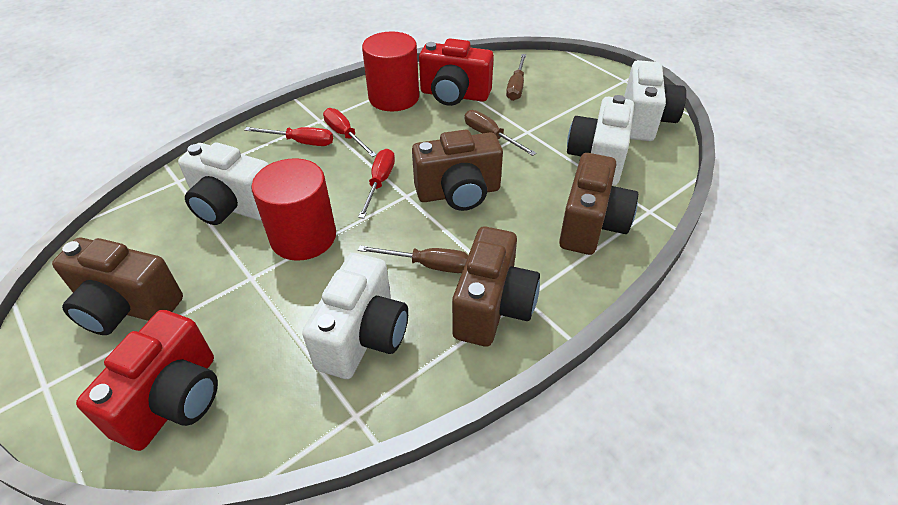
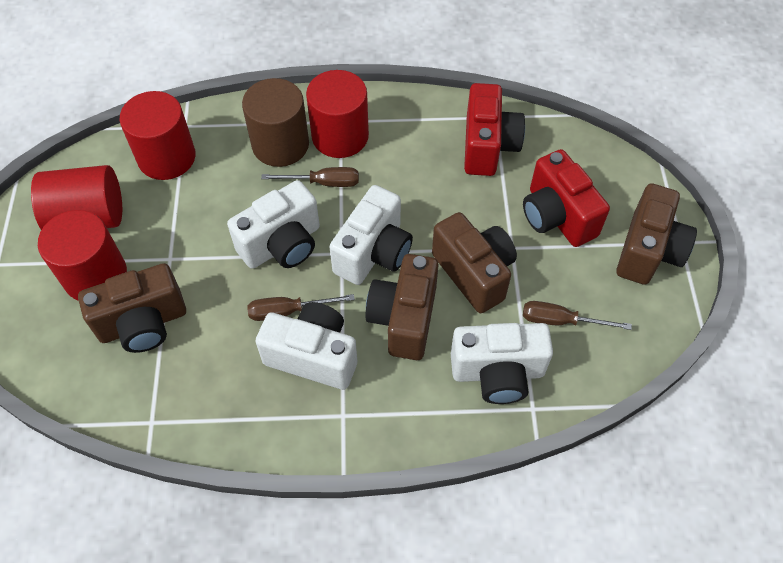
brown cylinder: none = 0 -> [242,78,309,167] = 1
red cylinder: [251,158,336,261] [362,31,419,111] = 2 -> [31,165,122,230] [38,210,127,301] [120,91,196,180] [306,70,369,158] = 4
red screwdriver: [244,127,333,146] [323,108,377,157] [358,149,395,218] = 3 -> none = 0

